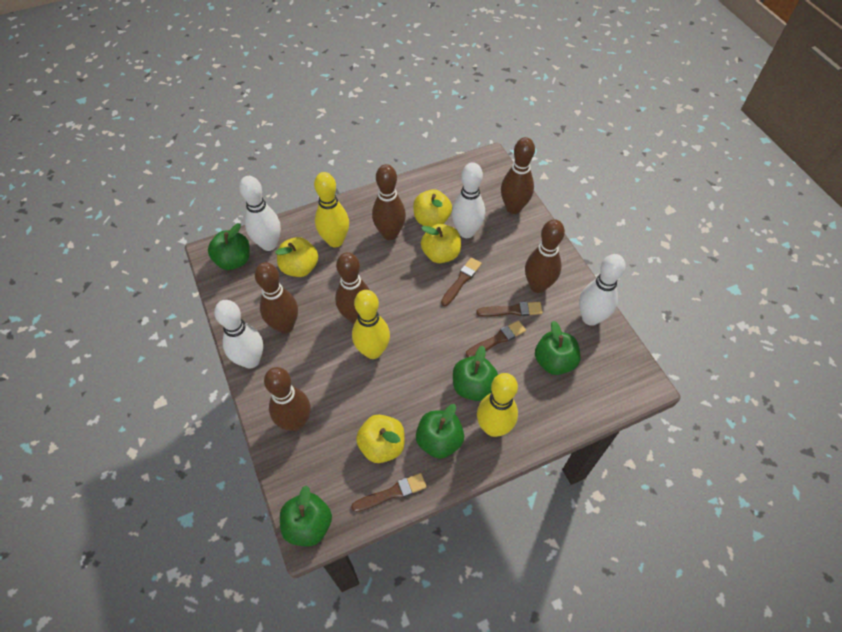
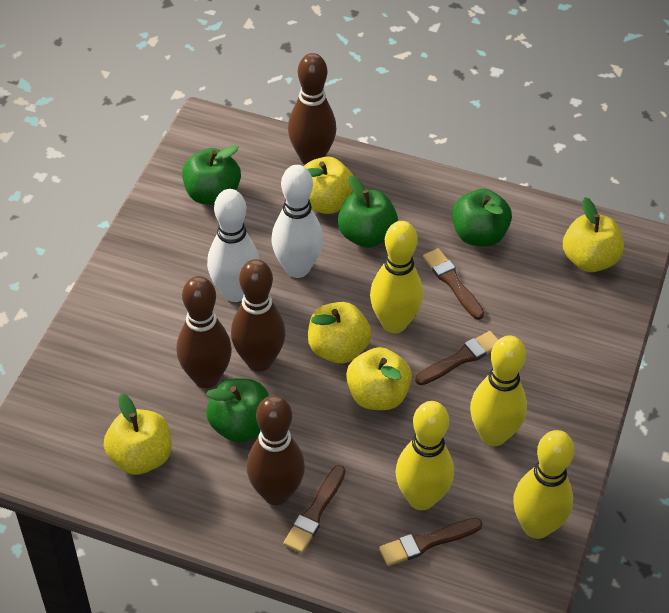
brown bowling pin: [255,262,298,333] [264,367,311,431] [335,252,370,324] [372,164,406,240] [501,137,535,214] [525,219,565,293] = 6 -> [176,276,232,388] [231,259,286,372] [247,395,305,505] [288,53,336,165] = 4
green apple: [208,223,250,270] [280,485,332,546] [416,404,464,459] [453,346,498,401] [535,321,581,375] = 5 -> [182,145,241,205] [206,378,269,443] [338,176,398,248] [452,189,512,247] = 4
white bowling pin: [214,300,263,369] [239,176,281,251] [452,162,485,238] [579,254,626,326] = 4 -> [207,189,259,302] [271,165,323,278] = 2
yellow apple: [275,237,318,277] [356,414,405,463] [413,189,452,227] [421,224,461,263] = 4 -> [103,393,172,475] [304,157,353,214] [308,302,372,364] [346,347,412,410] [563,197,624,272] = 5
yellow bowling pin: [314,172,349,247] [352,290,390,359] [477,373,518,437] = 3 -> [370,221,423,333] [395,401,454,510] [470,335,527,446] [513,430,575,539] = 4

